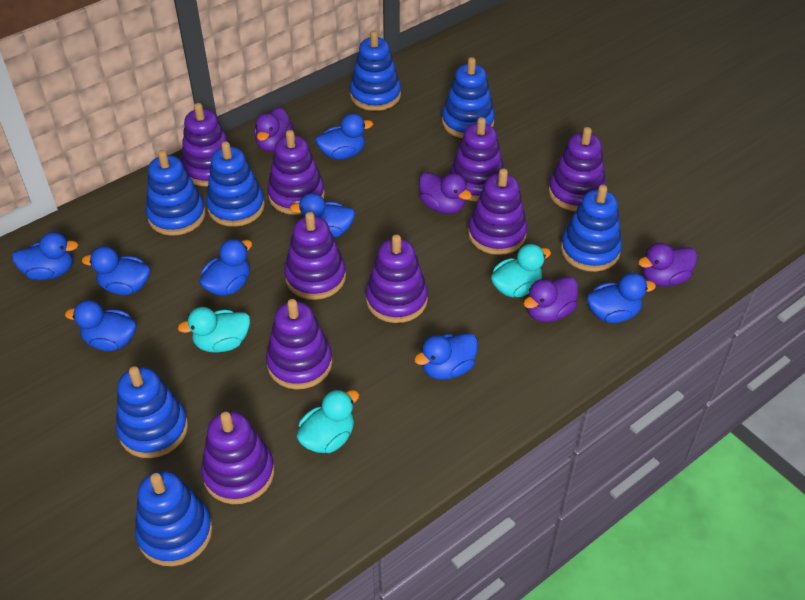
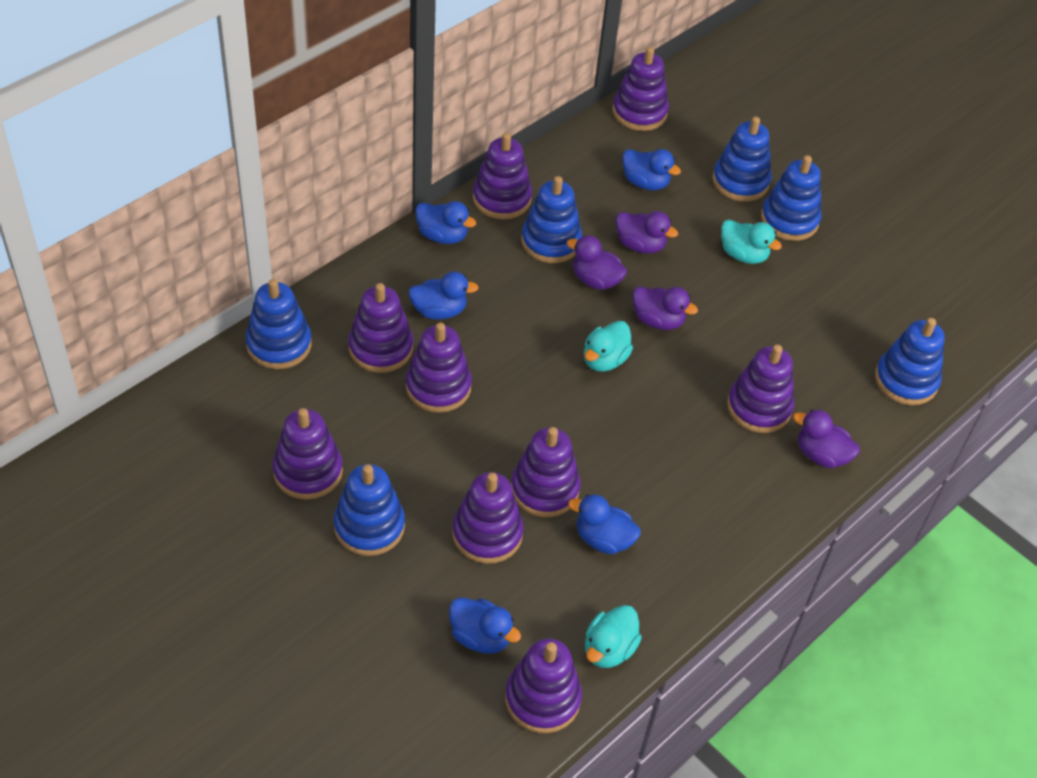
blue duck: [12,232,78,280] [65,300,137,351] [82,246,150,295] [199,239,252,296] [290,193,355,238] [315,113,373,160] [414,333,478,380] [587,273,656,323] = 8 -> [408,271,479,320] [415,201,476,244] [449,598,521,654] [568,494,641,554] [622,149,681,190] = 5
blue stacking toy: [116,366,188,458] [135,471,213,566] [146,150,206,236] [206,141,265,227] [350,31,401,111] [442,57,495,138] [561,185,622,272] = 7 -> [245,279,312,369] [334,464,405,556] [521,176,582,263] [712,116,772,202] [761,155,822,241] [875,318,945,405] = 6

